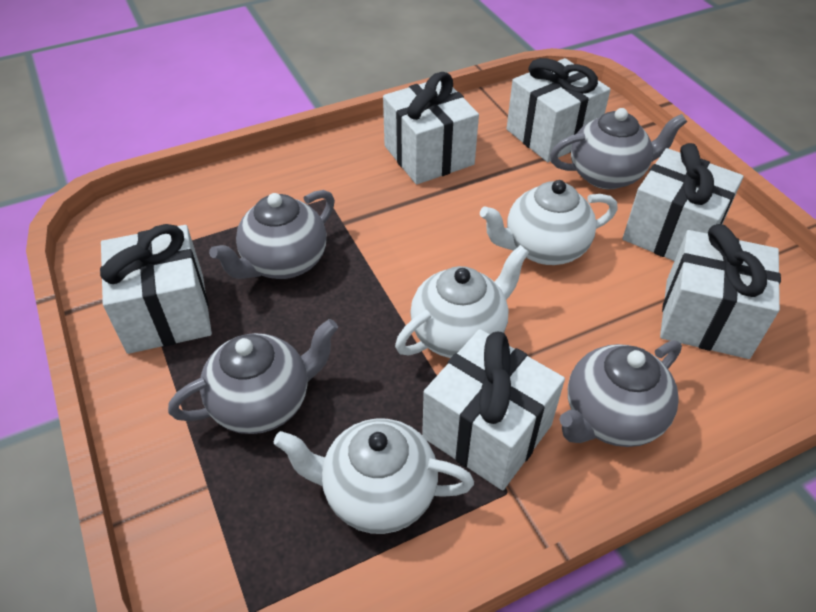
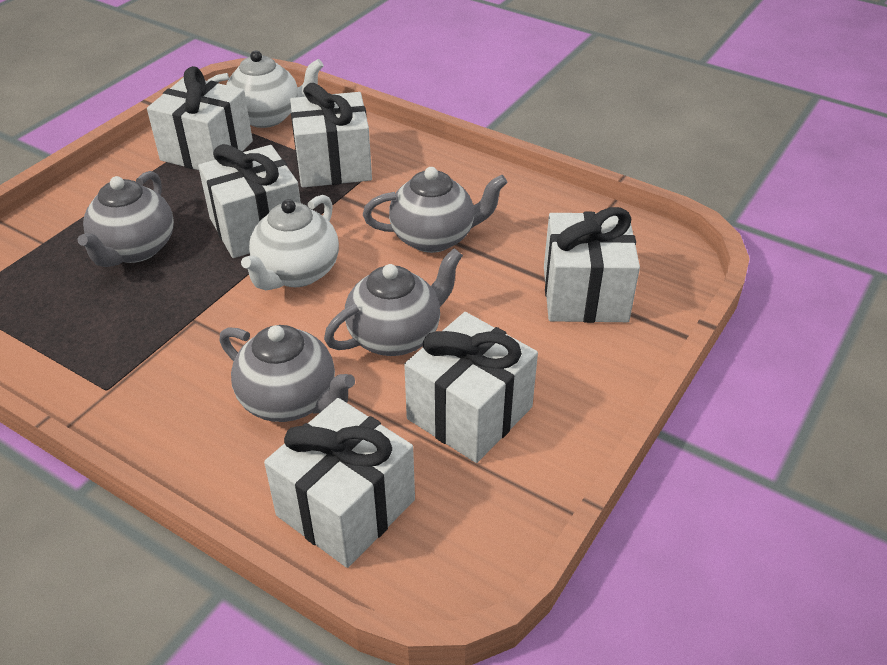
white teapot: [274,418,474,534] [395,245,529,358] [480,180,618,265] = 3 -> [207,51,324,128] [241,195,339,290] = 2

